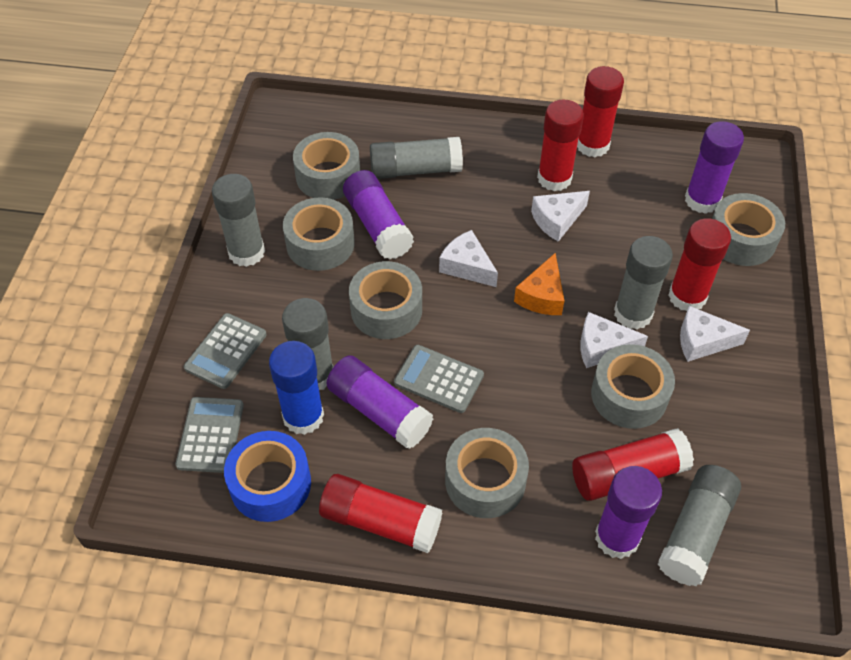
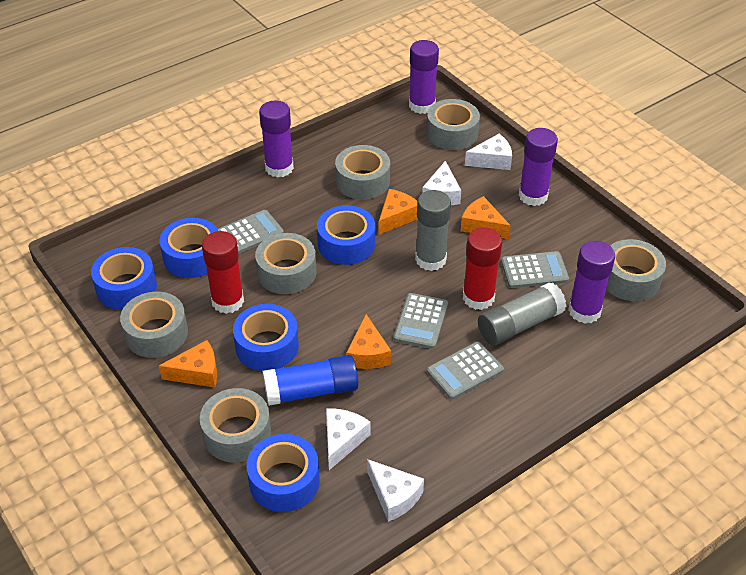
blue tape: [224,431,311,522] = 1 -> [91,247,157,310] [160,218,218,278] [233,304,299,371] [247,434,320,512] [317,205,375,265] = 5
grey calculator: [175,397,244,473] [184,313,267,389] [394,345,484,413] = 3 -> [218,210,284,254] [394,293,448,349] [427,342,504,399] [501,251,569,288] = 4
grey glue stick: [212,174,265,267] [282,298,334,390] [370,137,463,179] [614,236,673,330] [657,465,741,586] = 5 -> [415,190,451,271] [478,282,566,345] = 2
orange cheese: [514,253,564,315] = 1 -> [159,340,217,387] [346,314,391,369] [379,189,418,235] [461,196,511,239] = 4
red glue stick: [319,474,442,553] [537,100,584,191] [572,428,694,501] [577,66,624,157] [668,218,731,311] = 5 -> [202,231,244,314] [463,228,502,310] = 2

